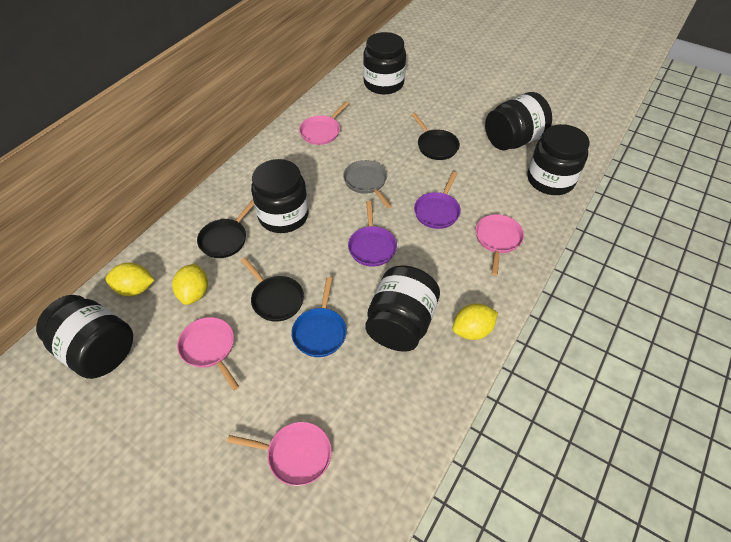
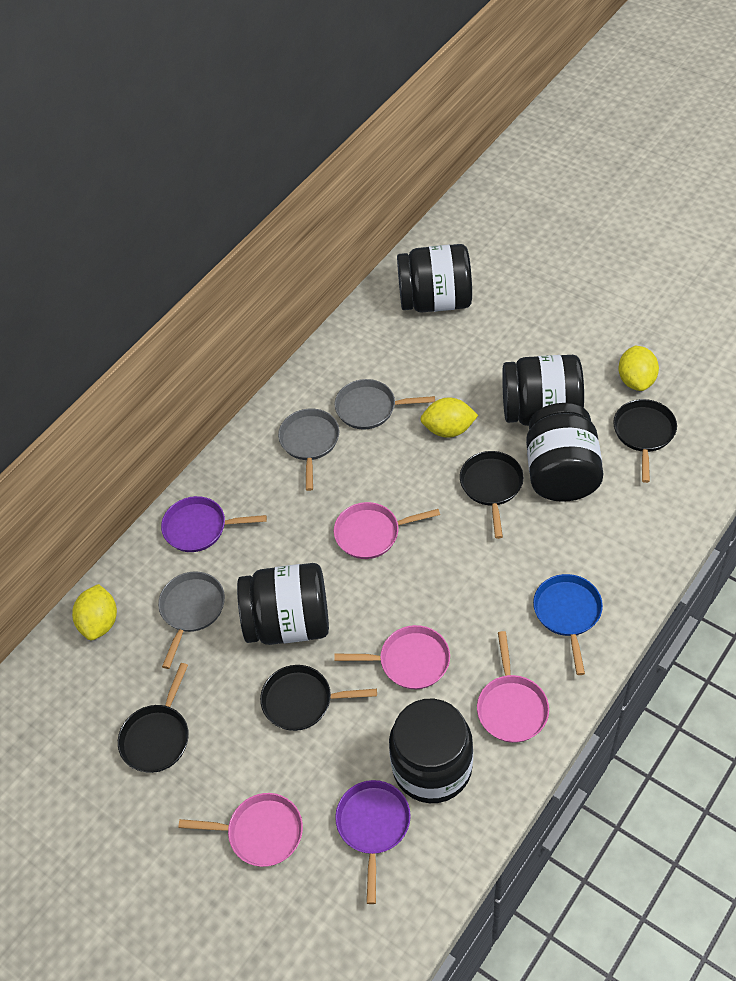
black jar: [36,295,133,379] [251,159,309,233] [363,32,406,94] [365,266,440,352] [485,92,552,150] [527,124,590,195] = 6 -> [237,563,329,645] [389,699,473,803] [397,244,472,313] [502,355,584,426] [526,403,603,502] = 5
black pan: [197,200,254,258] [241,257,304,322] [412,113,460,160] = 3 -> [118,663,189,773] [260,665,377,731] [460,451,524,539] [613,399,677,483] = 4
grey pan: [343,160,392,208] = 1 -> [158,571,225,669] [278,409,340,491] [335,379,435,430] = 3

